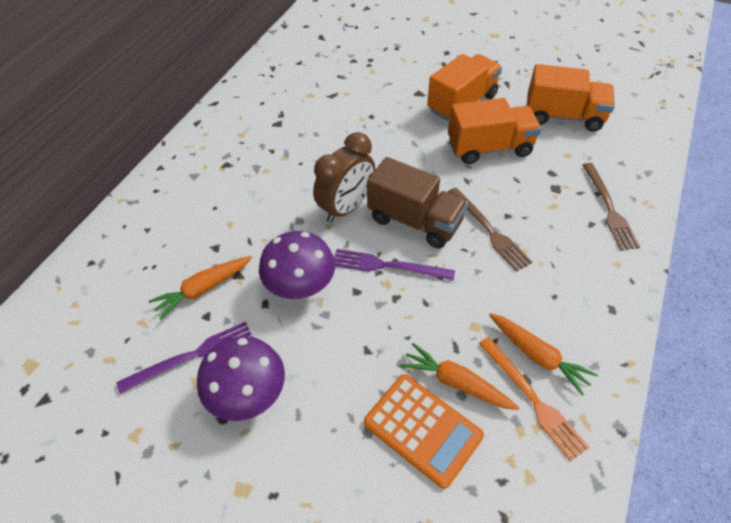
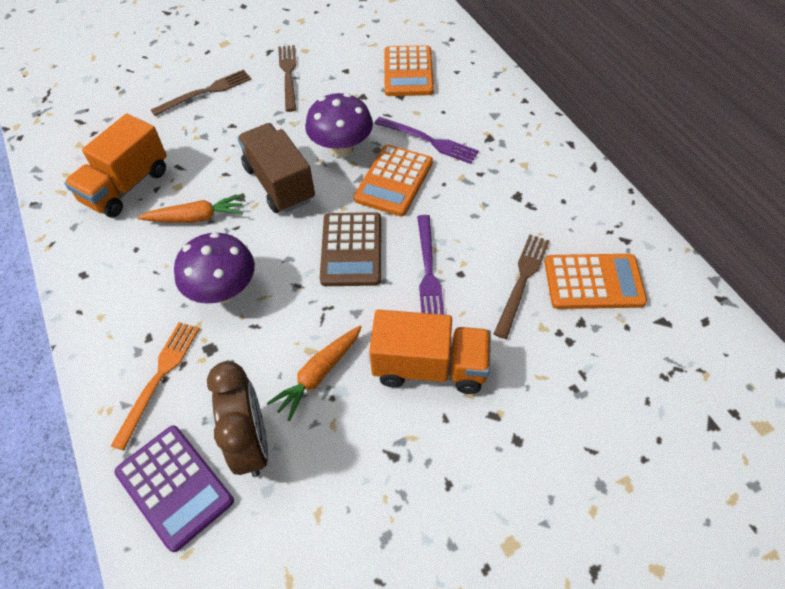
brown calculator: none = 0 -> [320,212,381,286] = 1
brown fork: [448,188,532,272] [583,163,640,250] = 2 -> [151,69,251,116] [278,45,296,112] [494,235,550,339] = 3
orange calculator: [364,374,484,489] = 1 -> [354,144,433,216] [385,45,434,96] [545,254,647,309] = 3
orange carrot: [149,256,252,320] [401,343,519,410] [489,313,598,396] = 3 -> [137,195,243,223] [267,326,362,421] = 2
orange truck: [427,54,502,122] [448,98,541,164] [527,64,615,132] = 3 -> [64,113,167,218] [369,310,491,394] = 2
purple calculator: none = 0 -> [114,425,234,552] = 1

